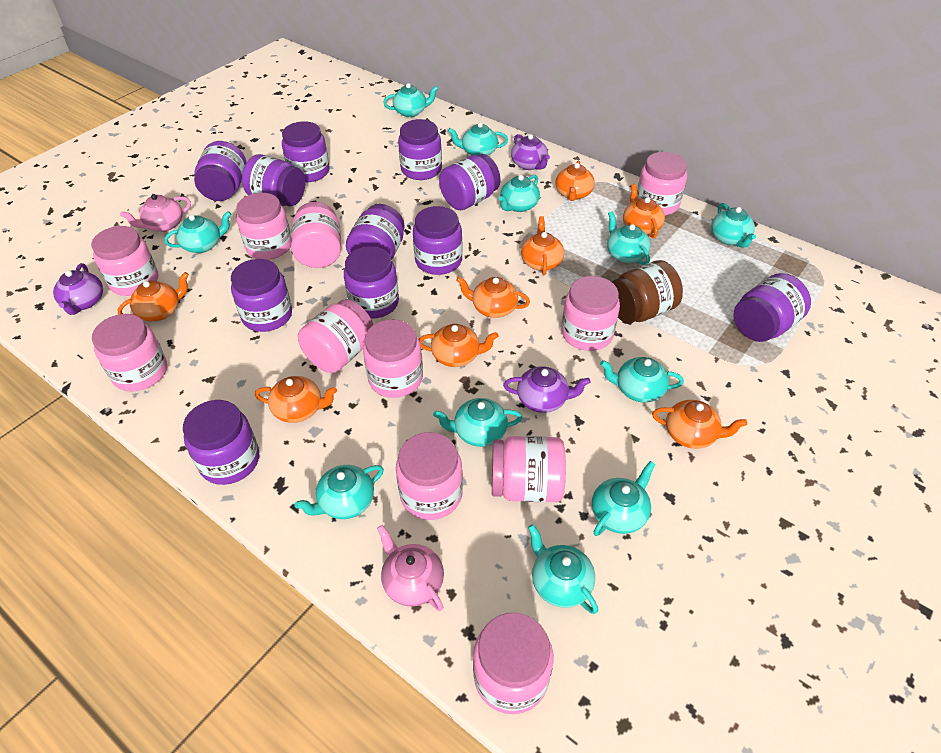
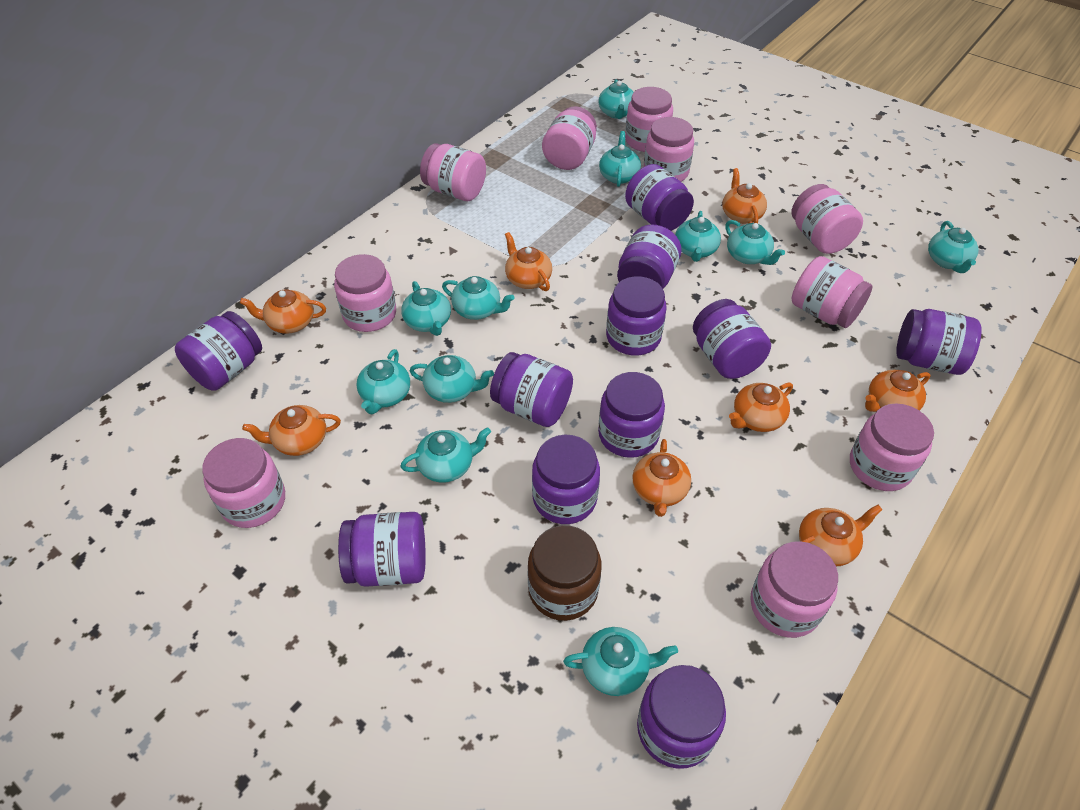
pink jar: [91,226,158,296] [92,314,167,392] [236,193,291,260] [291,202,341,268] [298,299,374,373] [363,319,423,398] [396,432,463,520] [473,613,553,714] [492,436,566,502] [561,276,620,351] [637,152,687,216] = 11 -> [202,438,285,528] [334,254,396,332] [420,143,486,201] [542,106,597,170] [625,87,673,152] [644,117,694,182] [750,541,838,638] [792,184,863,254] [792,256,873,328] [850,403,934,491] = 10
pink teapot: [120,194,191,232] [377,525,444,611] = 2 -> none = 0
purple teapot: [53,263,103,315] [503,366,591,413] [511,134,550,170] = 3 -> none = 0

